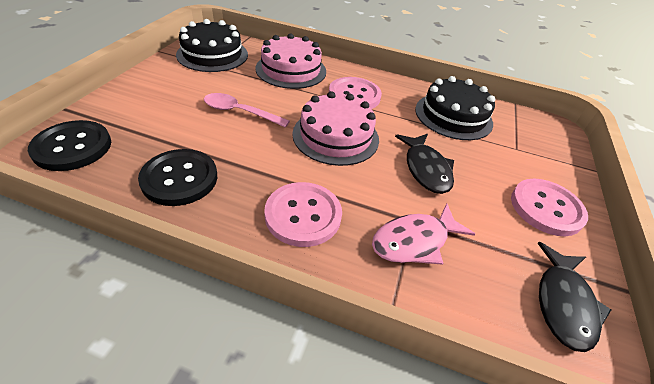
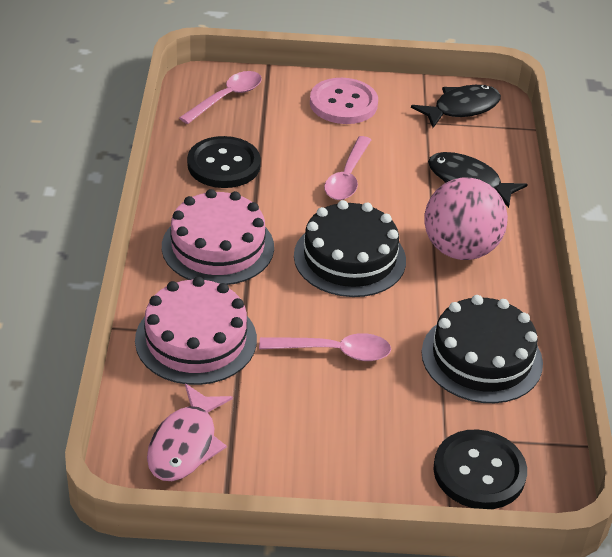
pink ball: none = 0 -> [424,178,508,260] = 1
pink button: [264,182,342,247] [329,77,382,109] [511,179,588,236] = 3 -> [310,78,378,124] = 1
pink spoon: [204,93,290,128] = 1 -> [179,71,262,124] [259,333,391,361] [324,136,371,200] = 3

